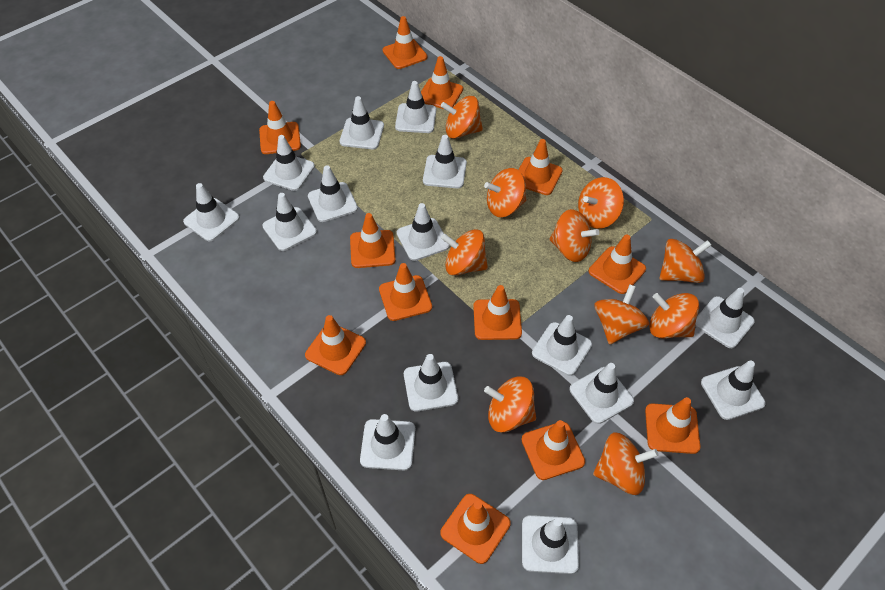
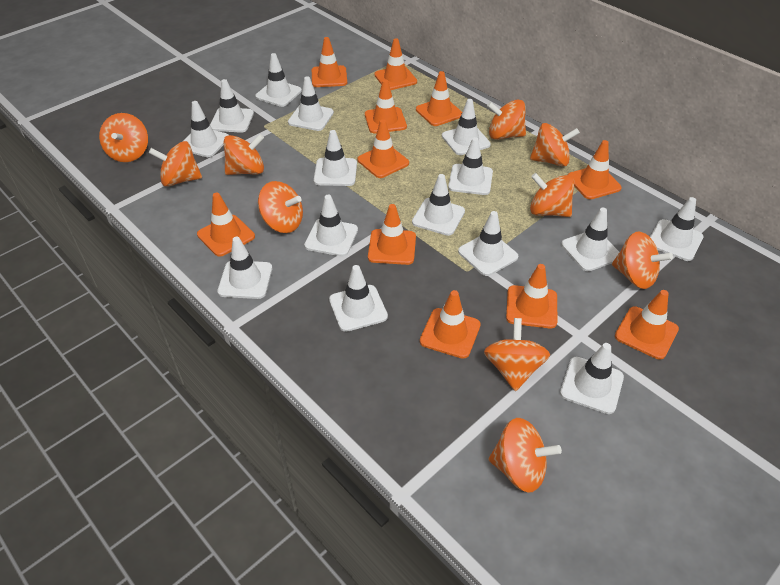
orange traffic cone: [259,101,301,154] [305,315,366,375] [350,213,396,268] [379,263,432,321] [383,16,427,69] [421,56,463,109] [441,494,511,564] [473,285,522,340] [518,139,562,195] [521,420,585,480] [589,234,646,294] [645,397,701,454] = 12 -> [197,193,255,257] [312,37,347,87] [357,119,409,178] [365,79,407,133] [368,204,416,265] [374,38,417,90] [416,71,462,126] [420,290,481,359] [506,264,557,328] [568,140,622,199] [615,290,679,360] = 11

